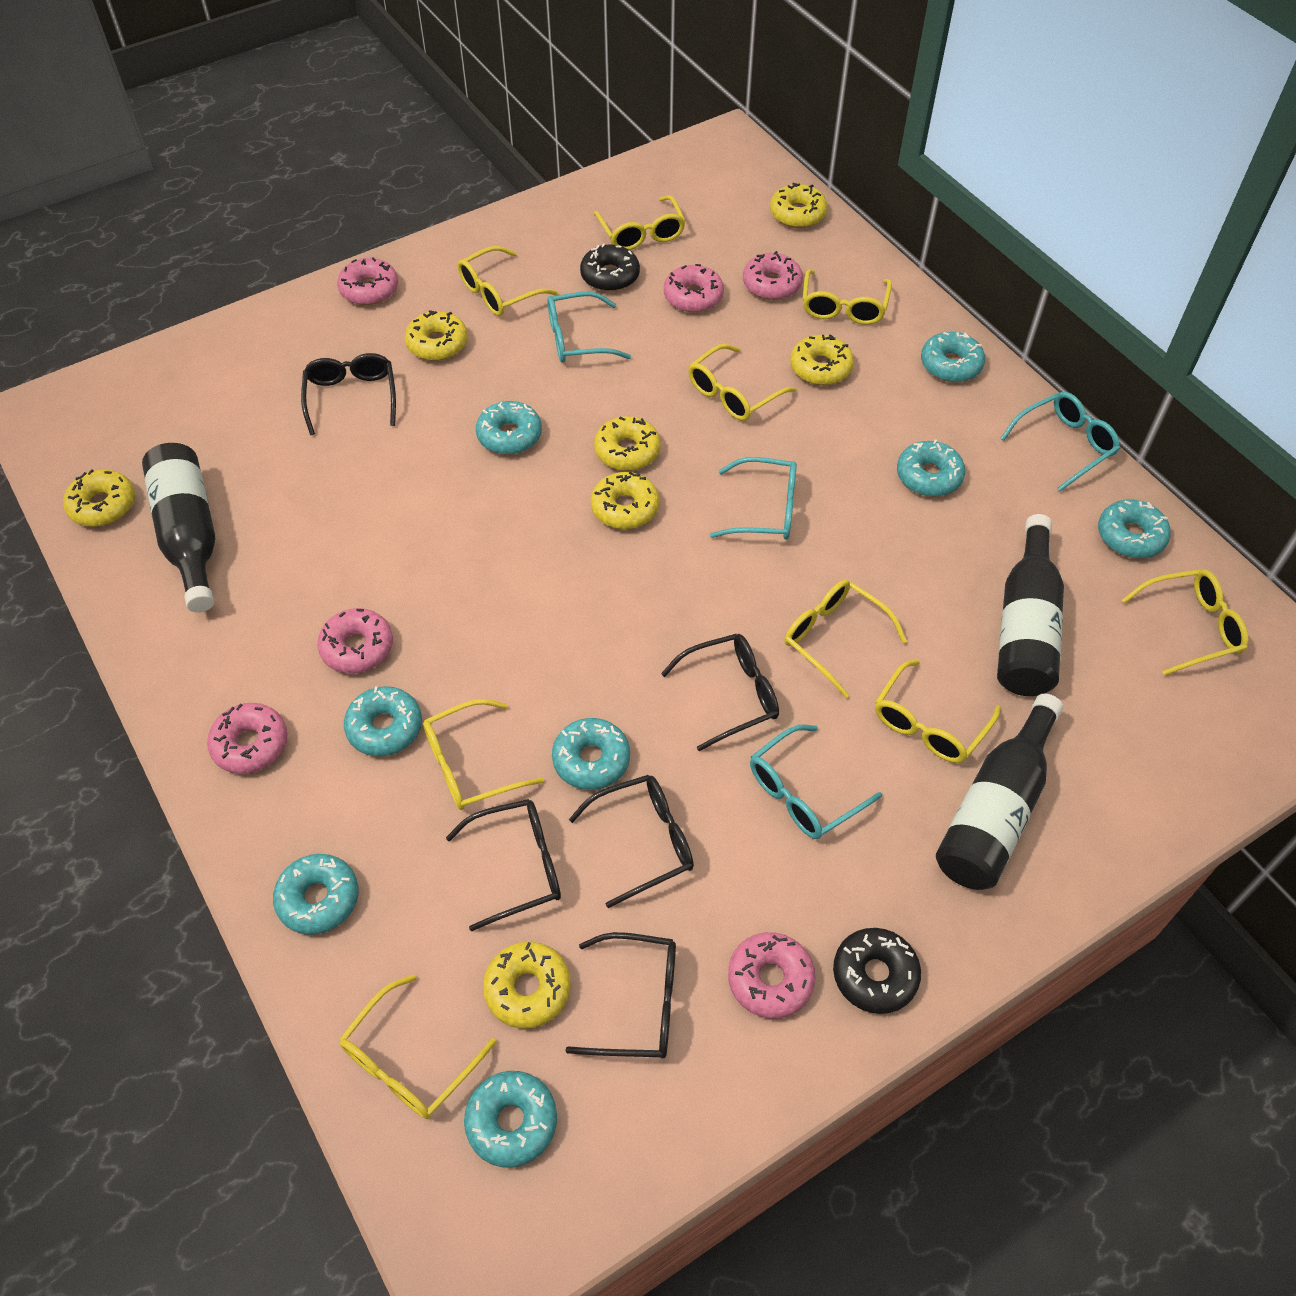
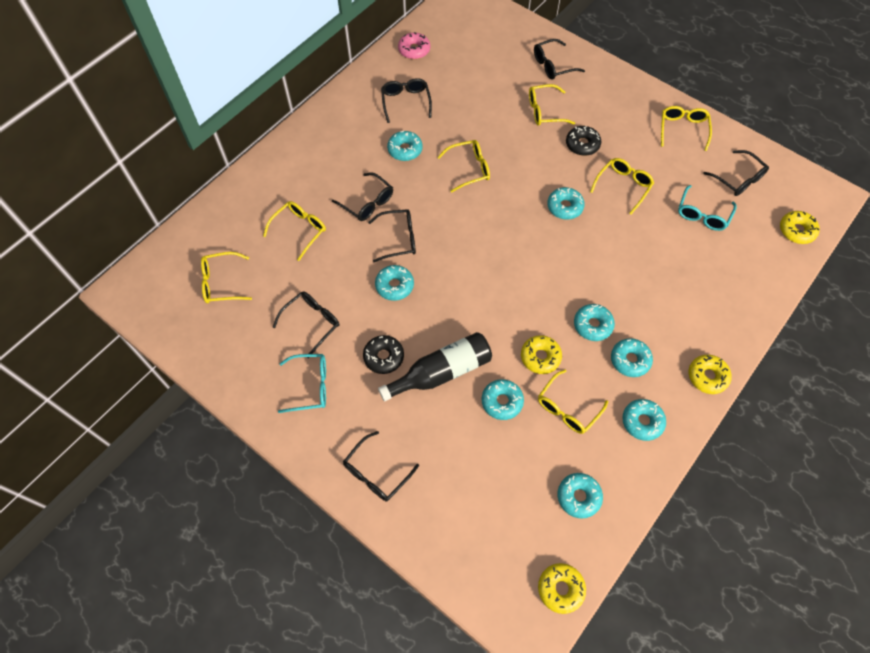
black bottle: [142,443,215,613] [936,694,1063,890] [997,514,1064,696] = 3 -> [378,332,492,402] = 1
black glasses: [301,353,396,435] [446,799,561,931] [565,932,676,1059] [569,775,694,908] [661,634,779,751] = 5 -> [273,292,339,358] [332,172,393,221] [343,431,419,501] [368,209,416,262] [381,78,432,123] [534,39,585,79] [703,150,769,196] = 7
pink donut: [207,703,288,774] [317,608,393,674] [337,257,398,305] [664,264,724,312] [728,932,815,1019] [743,251,803,300] = 6 -> [398,32,430,59] = 1
turquoise glasses: [547,292,631,363] [710,457,797,539] [750,725,882,839] [1000,392,1120,492] = 4 -> [278,354,326,413] [678,185,737,231] = 2
yellow donut: [63,469,135,527] [405,310,468,361] [483,942,571,1029] [591,471,659,529] [594,416,661,471] [770,183,828,228] [790,334,854,385] = 7 -> [521,335,562,374] [538,563,586,614] [689,355,731,394] [780,211,820,244] = 4
yellow glasses: [339,975,497,1119] [423,699,544,810] [458,246,558,316] [593,195,686,250] [688,344,796,421] [785,580,907,698] [802,269,892,325] [875,660,1001,763] [1122,569,1249,676] = 9 -> [201,252,252,303] [263,201,326,261] [437,140,490,193] [529,84,575,126] [538,370,608,434] [590,158,654,215] [661,106,712,151] = 7

